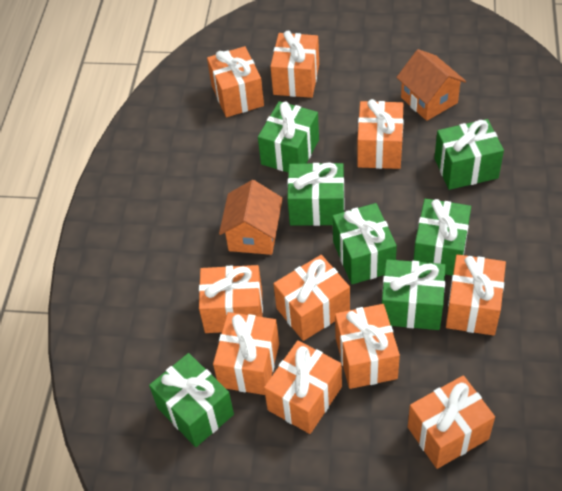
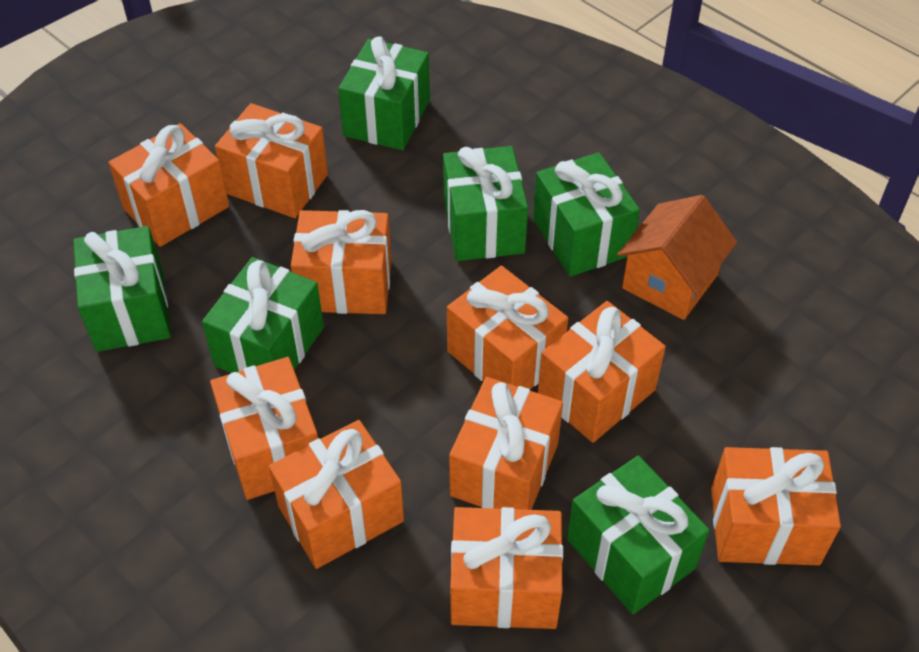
green gift: [149,353,234,447] [258,101,319,173] [287,162,344,226] [332,203,397,284] [382,259,446,330] [413,198,471,276] [434,119,504,190] = 7 -> [73,226,171,352] [202,257,324,373] [338,36,430,151] [443,146,528,261] [533,152,640,277] [567,456,709,614] = 6
orange house: [219,180,283,255] [396,49,466,121] = 2 -> [617,195,737,320] = 1

